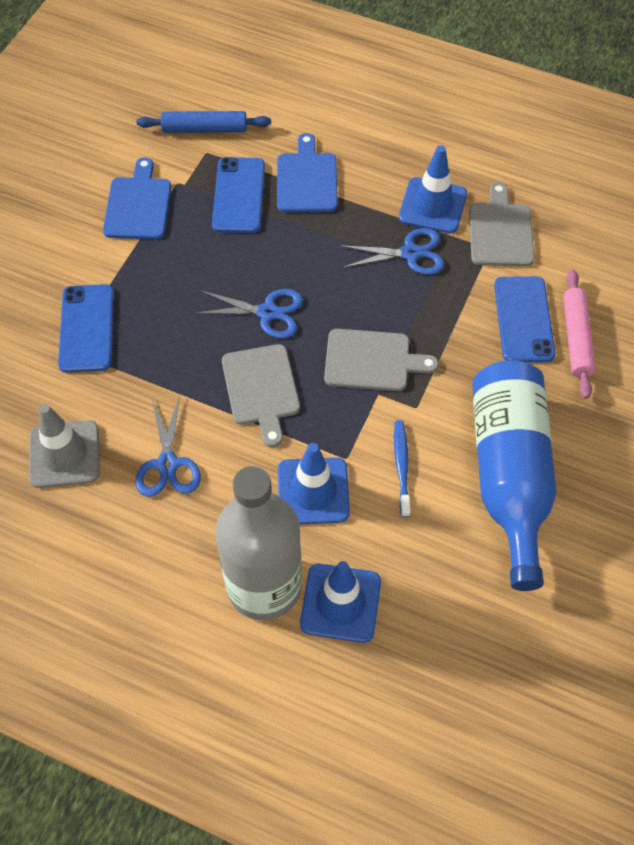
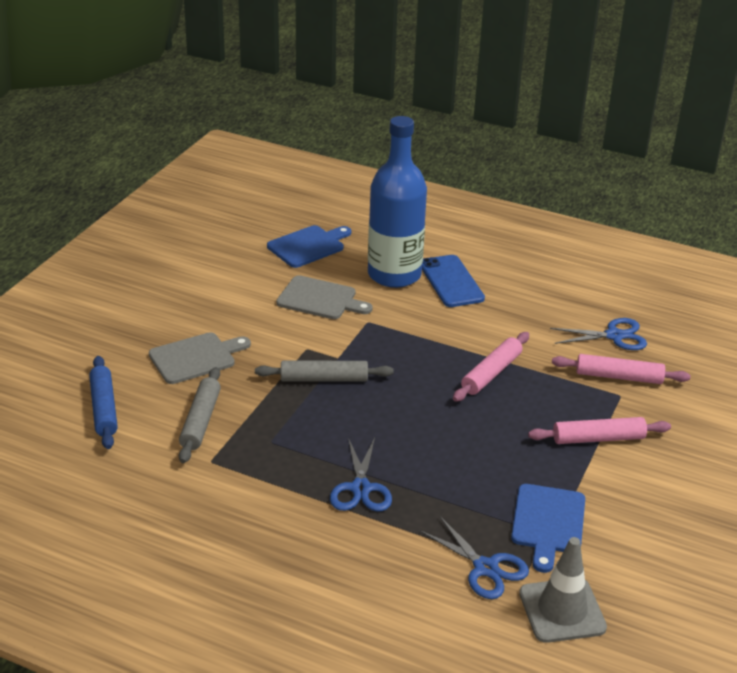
blue phone: [58,284,114,373] [212,157,265,233] [494,276,555,363] = 3 -> [422,255,485,307] = 1
blue toothbrush: [394,420,411,517] = 1 -> none = 0
blue traffic cone: [278,443,350,524] [300,561,381,643] [399,145,467,233] = 3 -> none = 0
grey bottle: [215,466,302,620] = 1 -> none = 0
grey cutting board: [222,344,300,447] [324,329,439,391] [469,182,534,267] = 3 -> [149,333,251,384] [276,275,373,319] = 2
grey rolling pin: none = 0 -> [179,367,221,463] [255,361,394,382] = 2
pink rolling pin: [563,270,596,399] = 1 -> [453,332,529,402] [528,417,671,444] [552,354,690,384] = 3

